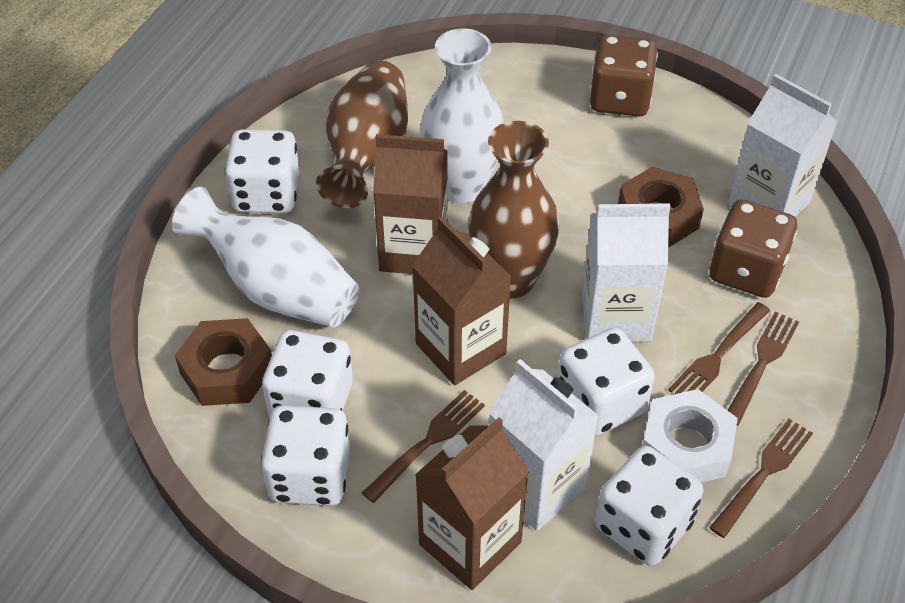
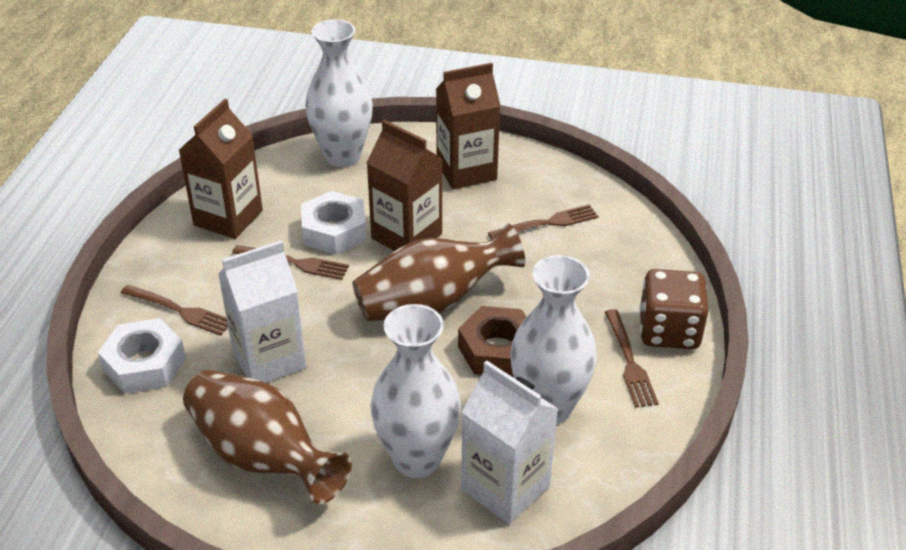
brown dice: [590,35,658,117] [709,199,797,298] = 2 -> [639,269,709,349] = 1
brown nut: [175,318,272,406] [618,167,704,248] = 2 -> [458,306,526,378] = 1
white carton: [489,359,599,531] [581,203,671,342] [728,73,838,217] = 3 -> [218,240,306,383] [461,361,558,524] = 2
white dice: [225,130,300,213] [261,405,350,506] [262,330,353,417] [558,328,655,436] [595,446,703,566] = 5 -> none = 0
white nut: [642,389,738,482] = 1 -> [98,318,186,394] [301,191,367,255] = 2
white vase: [172,187,360,327] [420,28,504,203] = 2 -> [305,19,373,167] [370,304,461,478] [510,255,597,425] = 3

